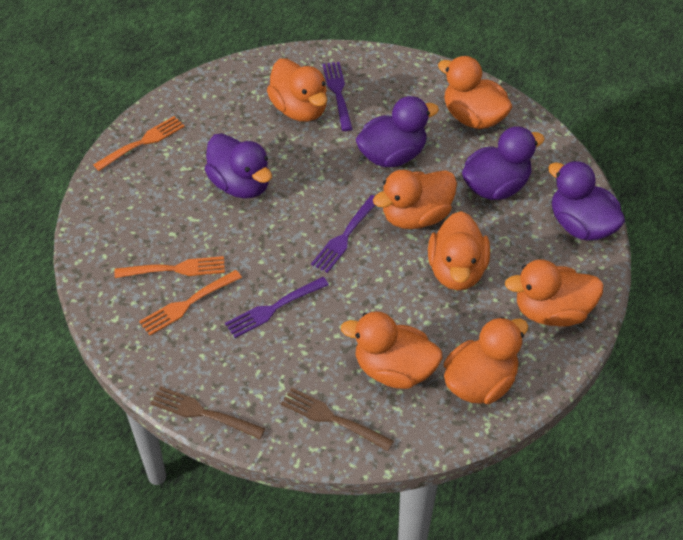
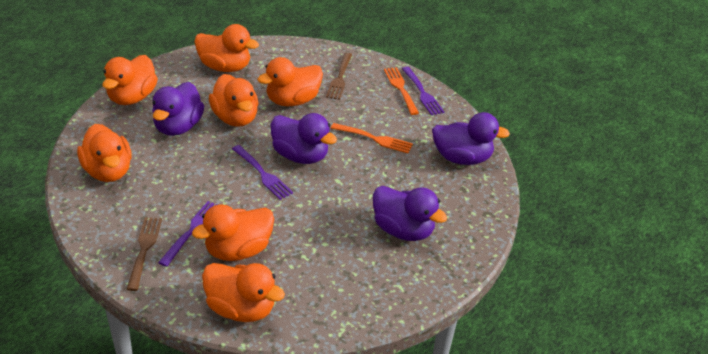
orange fork: [93,116,185,171] [114,256,225,278] [139,270,242,335] = 3 -> [331,123,413,153] [384,67,419,115] = 2

